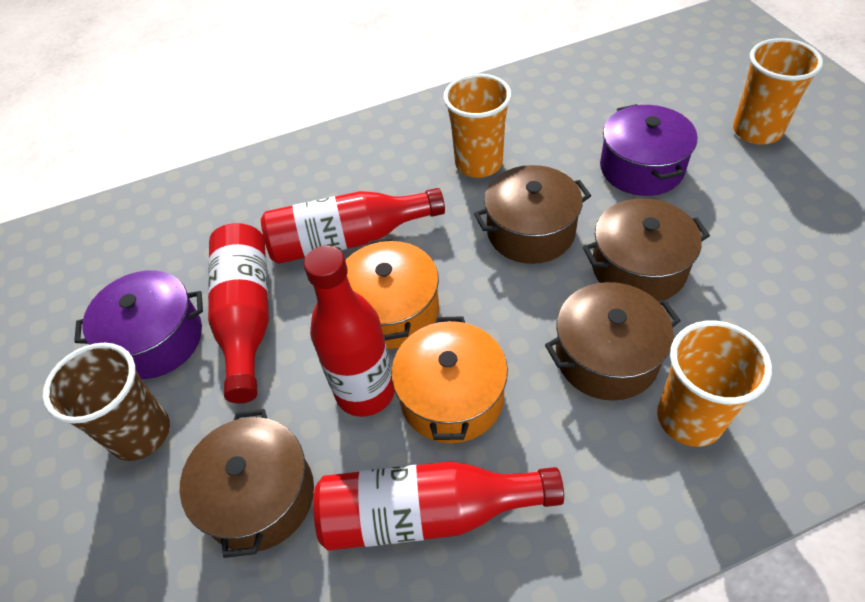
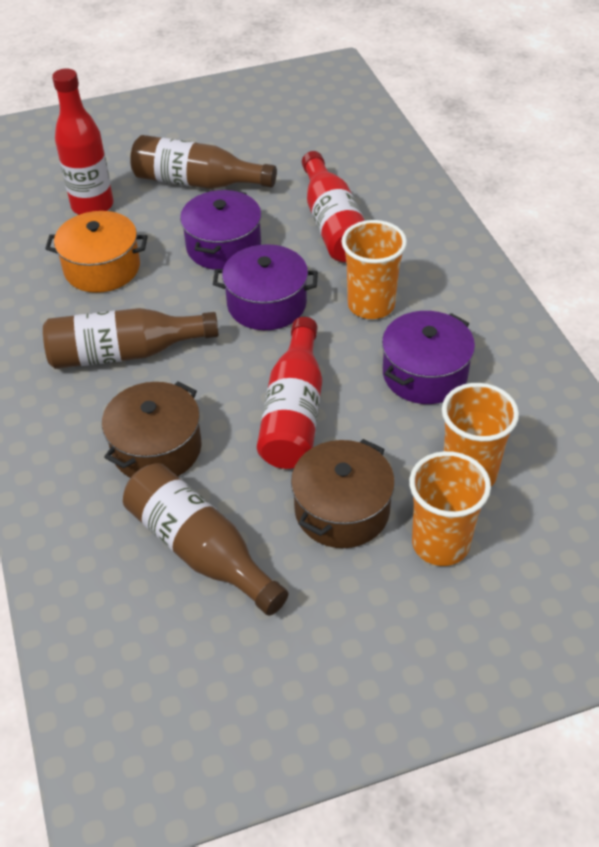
brown bottle: none = 0 -> [43,308,219,369] [123,463,288,616] [130,135,277,189] = 3
brown cup: [42,343,170,461] = 1 -> none = 0
brown pot: [180,409,314,558] [474,165,591,264] [545,282,681,401] [583,198,710,301] = 4 -> [102,382,202,478] [291,439,395,548] = 2
orange pot: [345,238,439,349] [391,316,508,443] = 2 -> [45,211,147,293] = 1
purple pot: [74,270,203,379] [600,104,697,196] = 2 -> [180,190,261,270] [213,244,318,330] [382,311,475,404] = 3
red bottle: [208,223,269,403] [261,188,445,264] [304,245,395,417] [314,461,564,551] = 4 -> [52,68,114,215] [257,317,322,469] [302,151,365,262] = 3

